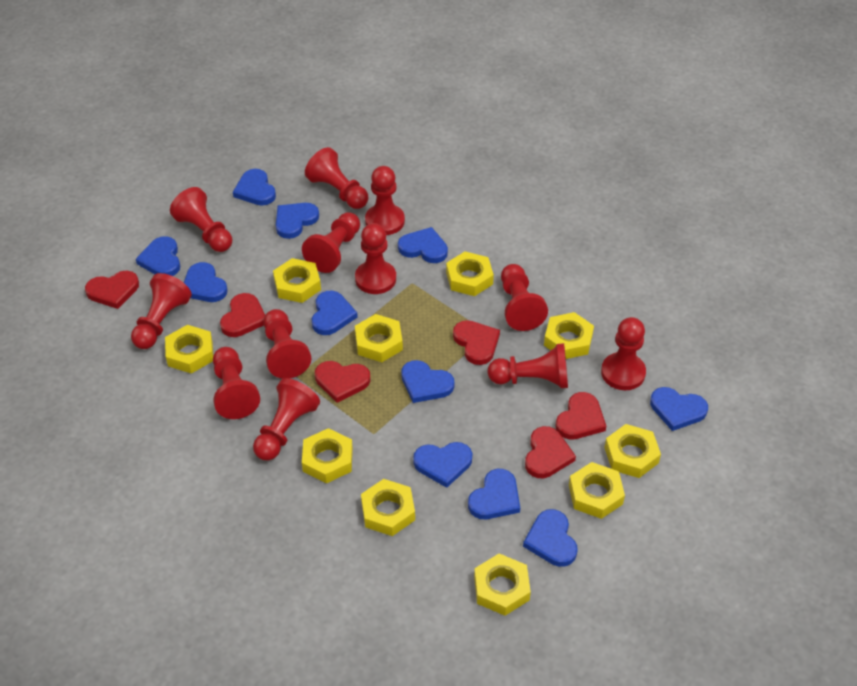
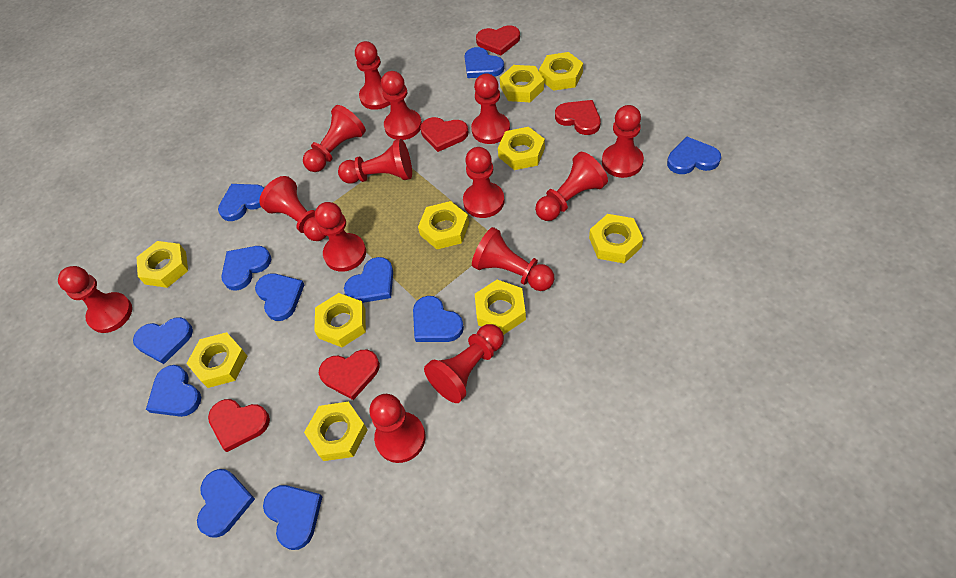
red heart: [85,271,139,309] [220,293,265,337] [315,361,370,403] [453,320,500,365] [525,426,576,478] [555,392,606,440] = 6 -> [208,399,270,452] [319,350,380,400] [420,117,468,152] [476,25,520,56] [555,100,601,135] = 5
red pawn: [131,273,192,349] [170,187,232,252] [213,347,260,419] [253,378,320,460] [263,309,311,379] [302,212,360,273] [305,147,369,209] [355,223,396,294] [365,166,405,235] [487,343,568,388] [501,264,548,331] [601,317,646,390] = 12 -> [58,266,132,333] [259,176,326,241] [303,105,366,172] [315,202,366,272] [338,139,412,184] [355,41,390,110] [369,394,426,463] [381,71,422,140] [424,324,504,403] [463,147,504,218] [471,73,510,144] [472,227,554,291] [535,152,608,221] [602,105,644,178] = 14

